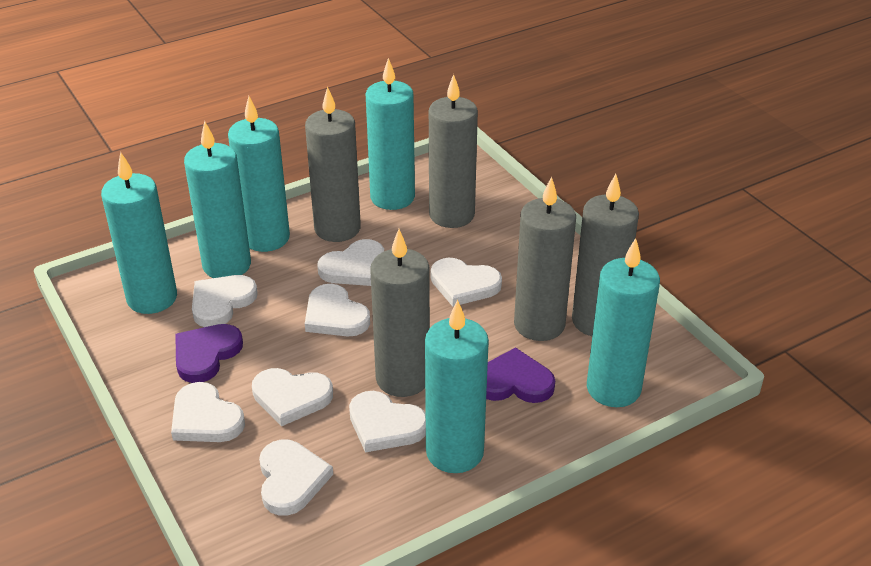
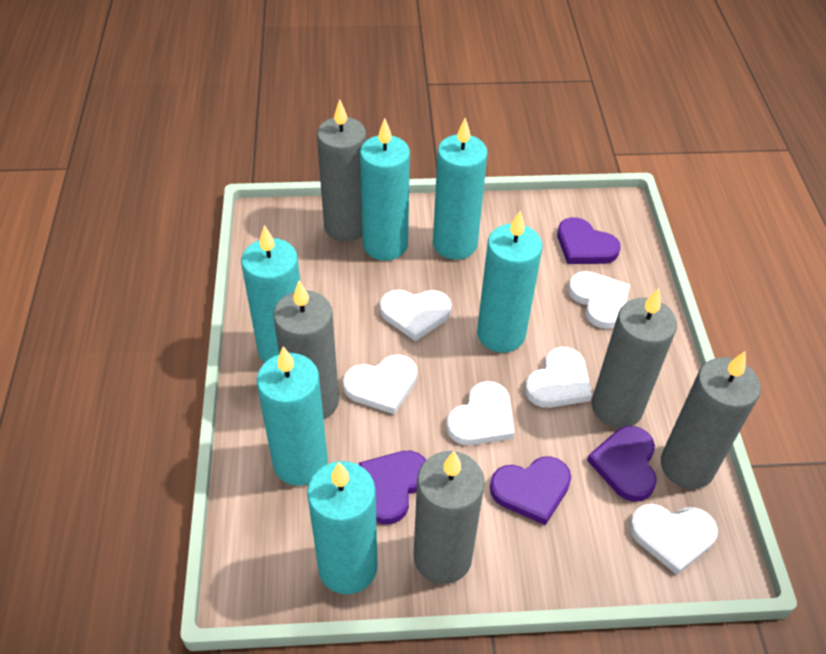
purple heart: [175,324,243,383] [486,347,555,403] = 2 -> [359,451,426,524] [490,456,571,525] [557,217,620,264] [587,426,657,502] = 4
white heart: [171,382,245,442] [192,275,258,327] [252,368,333,427] [259,439,333,516] [305,284,370,337] [317,239,384,286] [349,391,426,452] [431,258,502,307] = 8 -> [343,354,417,415] [380,289,452,341] [447,381,515,446] [525,347,592,408] [568,271,630,329] [629,504,718,575] = 6

